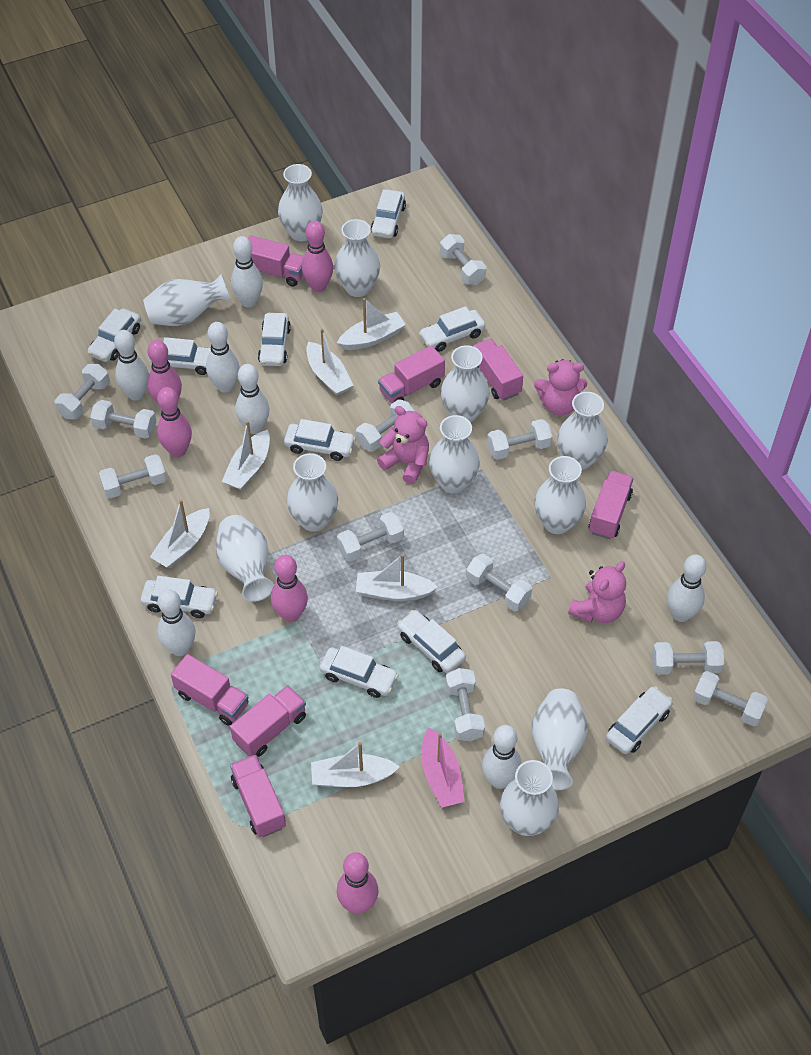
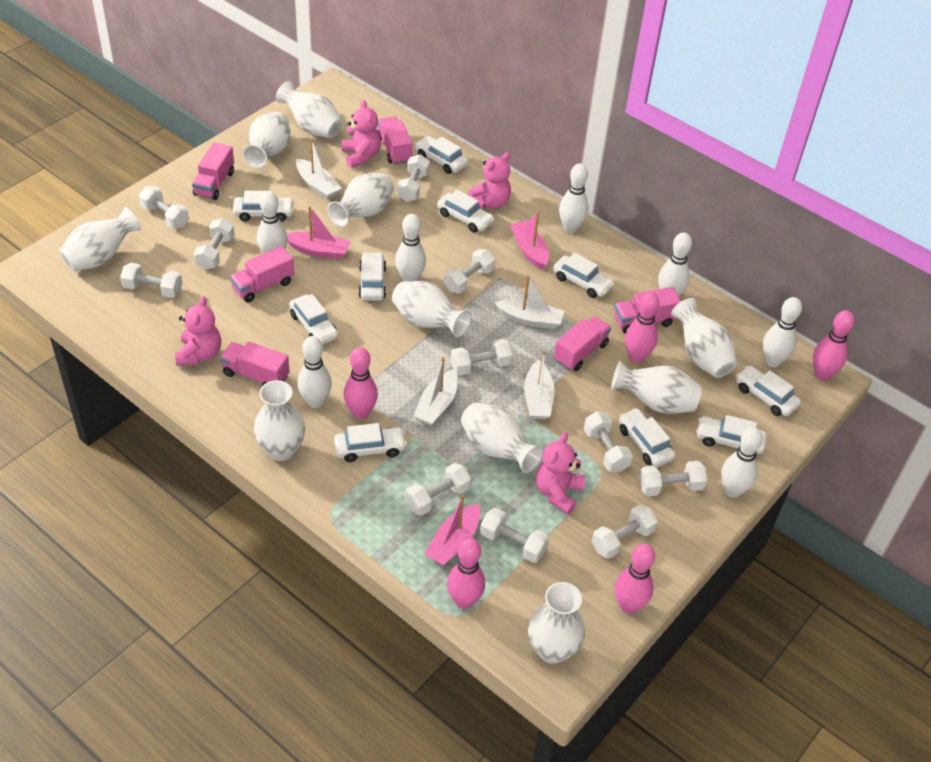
pink boat: [421,727,465,808] = 1 -> [287,206,350,259] [425,495,481,566] [510,212,549,270] = 3
pink teddy bear: [377,406,429,484] [534,359,587,416] [568,561,626,623] = 3 -> [175,296,221,366] [342,100,381,168] [467,152,511,209] [536,432,585,515] = 4
pink truck: [171,654,249,726] [230,685,306,757] [230,754,286,837] [248,235,304,287] [378,345,445,403] [473,339,523,401] [588,470,634,539] = 7 -> [192,142,234,200] [220,341,290,386] [230,246,295,303] [378,117,412,164] [554,316,611,371] [614,287,681,334] = 6
white boat: [150,500,210,568] [222,421,270,490] [306,328,354,396] [311,742,400,787] [337,298,406,350] [356,554,438,601] = 6 -> [296,138,342,200] [413,357,458,426] [494,275,564,329] [524,350,554,420] = 4
white vase: [143,274,231,326] [215,515,274,602] [278,164,323,241] [287,453,338,532] [334,219,380,297] [429,415,480,494] [441,345,490,422] [500,760,559,836] [531,689,588,790] [535,456,586,534] [557,392,608,470] = 11 -> [59,207,141,272] [243,112,290,168] [253,380,305,461] [276,81,343,138] [327,173,394,226] [392,281,471,337] [461,403,544,473] [528,582,585,664] [611,361,702,414] [671,298,737,378] = 10

